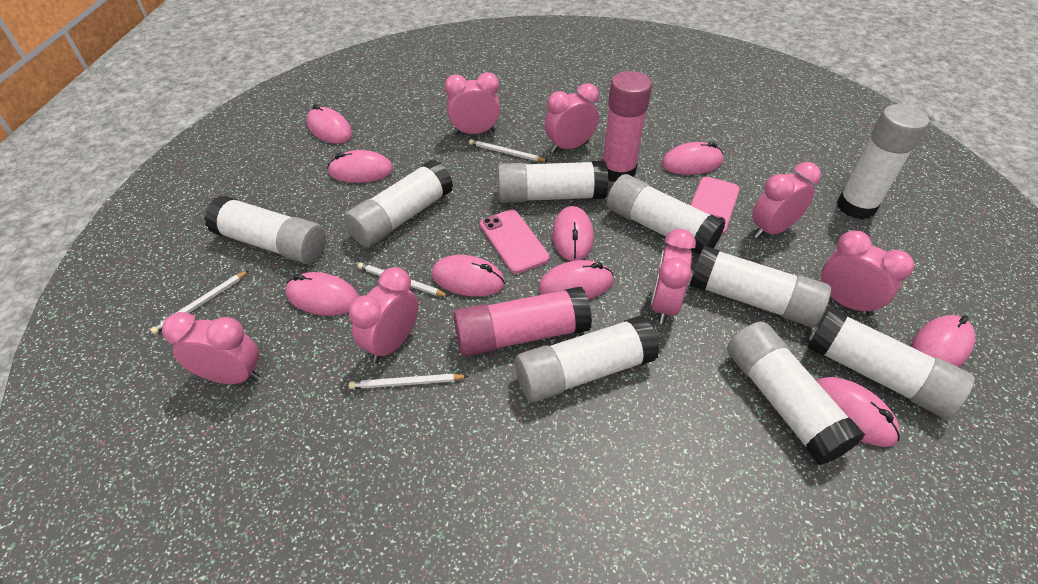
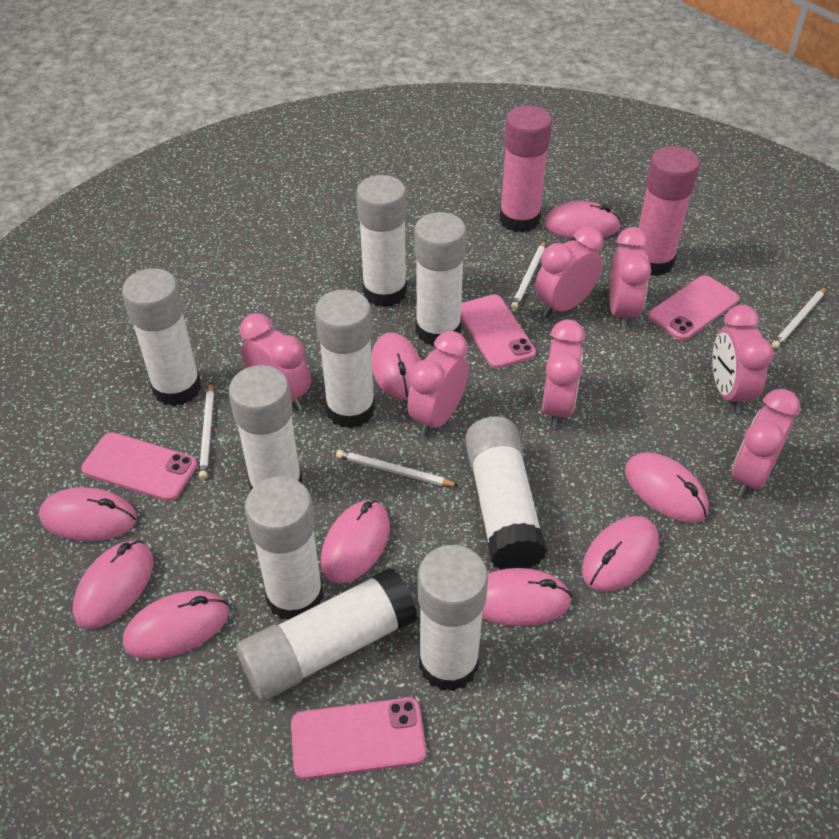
pink phone: [480,210,550,274] [690,177,740,235] = 2 -> [81,432,198,501] [291,698,426,780] [461,294,536,369] [648,275,739,341] = 4

